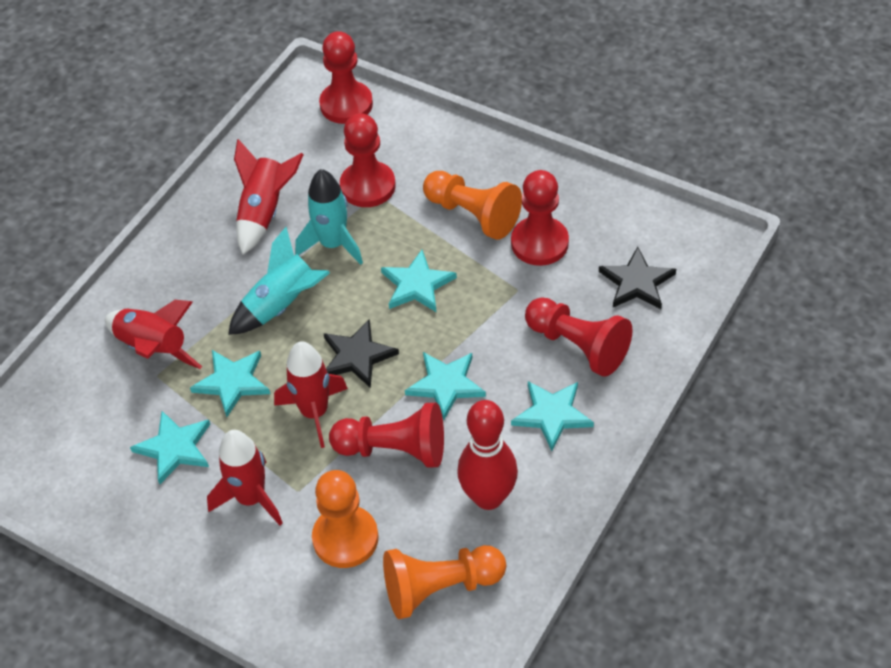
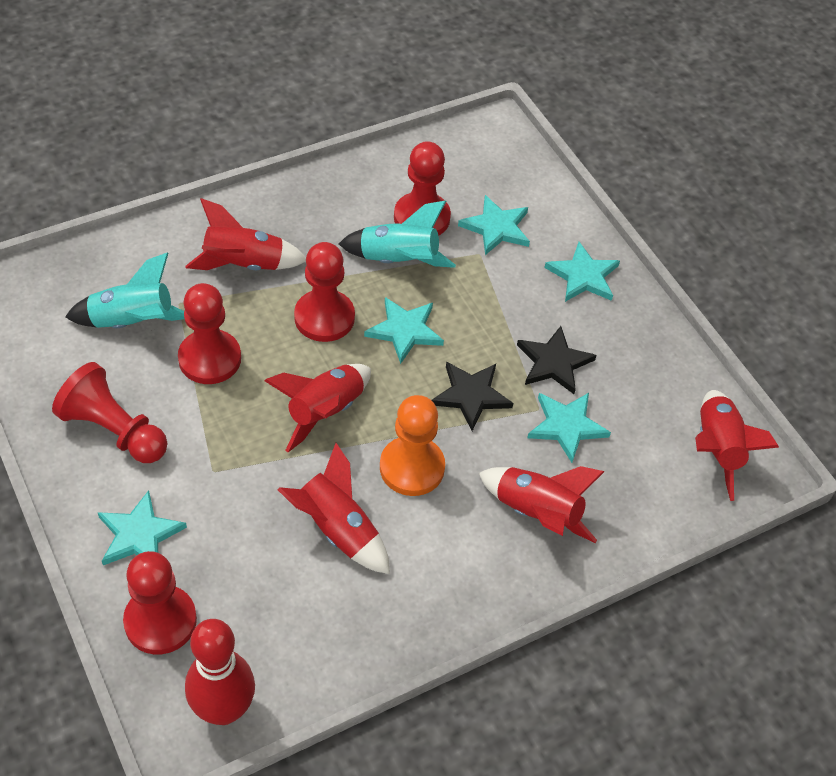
orange pawn: [312,470,378,568] [383,545,506,619] [423,171,522,240] = 3 -> [380,395,445,496] = 1
red rocket: [105,300,202,369] [207,430,283,526] [234,139,304,254] [274,341,348,448] = 4 -> [186,198,306,270] [264,364,371,452] [278,443,390,574] [479,466,605,543] [695,390,779,501] = 5

